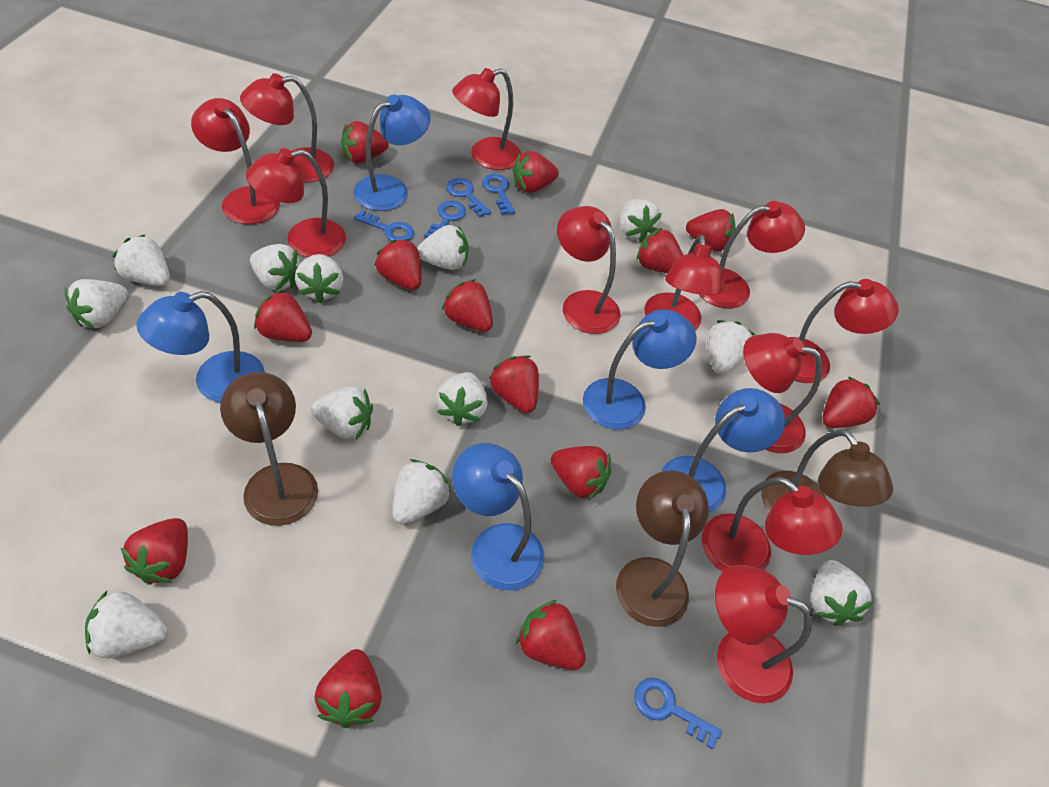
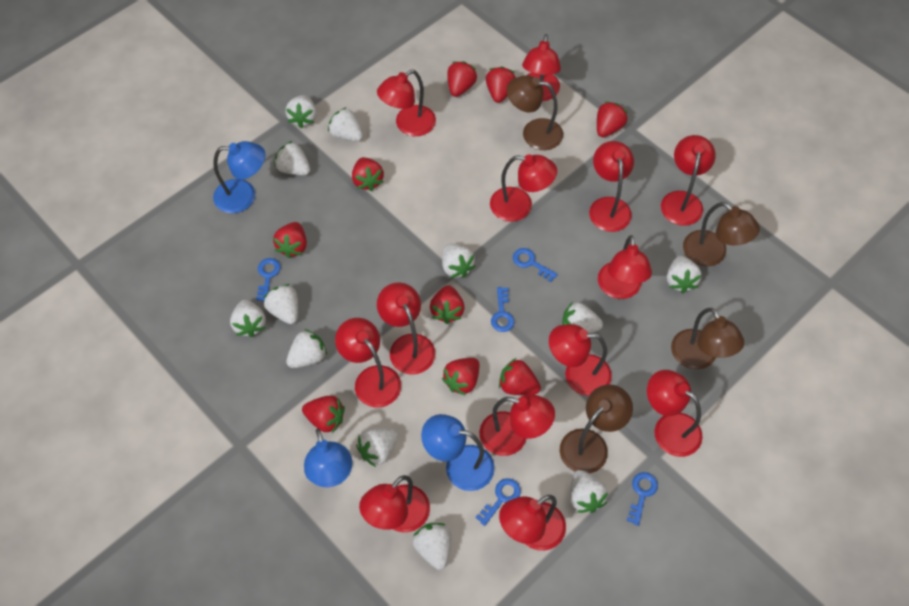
blue lamp: [136,291,265,403] [353,95,431,211] [452,443,545,591] [583,309,697,430] [661,388,785,512] = 5 -> [213,141,265,213] [304,428,353,487] [421,414,495,491] = 3
brown lamp: [220,372,318,526] [616,470,709,627] [761,429,893,512] = 3 -> [507,75,563,150] [560,384,633,473] [671,308,744,370] [683,202,760,266] = 4
red lamp: [191,98,280,224] [240,73,334,183] [246,148,346,257] [452,68,521,170] [557,206,621,334] [644,234,725,330] [699,201,805,309] [702,477,843,572] [715,565,812,703] [743,333,822,453] [788,279,899,383] = 11 -> [335,318,401,408] [359,475,430,532] [377,70,436,136] [377,282,435,375] [479,394,555,456] [490,154,557,222] [499,495,566,551] [522,34,561,101] [549,324,612,396] [589,141,634,232] [598,235,652,299] [647,370,703,457] [661,135,716,226] = 13
red strawberry: [120,518,188,585] [254,290,312,342] [314,649,382,728] [341,121,389,164] [374,239,421,290] [442,279,493,332] [489,355,539,413] [512,151,559,193] [516,600,586,670] [551,446,611,501] [637,228,683,273] [686,209,736,252] [822,376,880,428] = 13 -> [273,222,307,258] [302,396,345,433] [352,157,384,191] [430,285,465,324] [442,358,479,396] [447,61,477,97] [486,66,516,103] [499,358,541,395] [597,101,628,137] = 9

